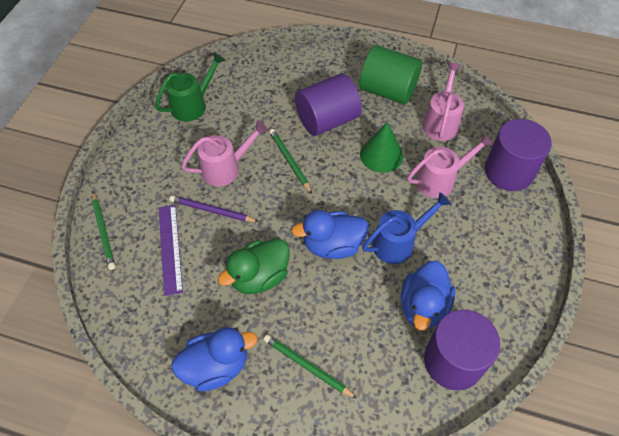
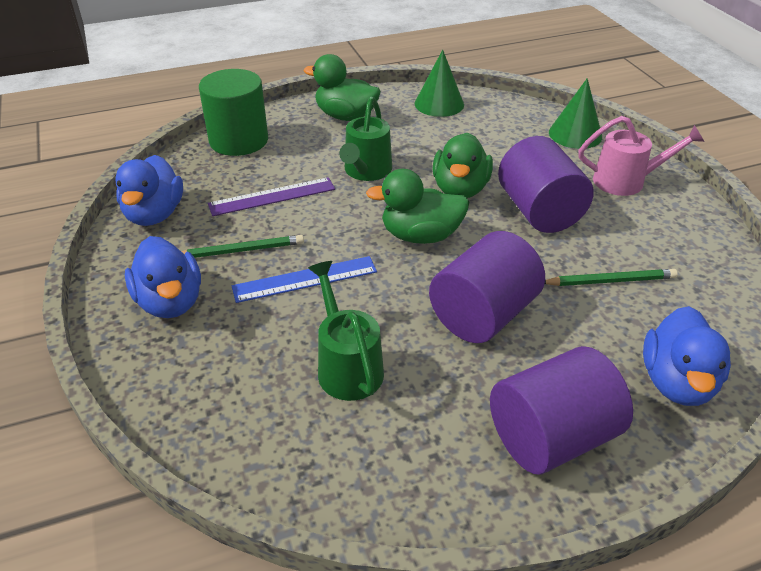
blue ruler: none = 0 -> [232,256,377,303] = 1
blue watering can: [362,192,451,264] = 1 -> none = 0
green cone: [360,122,403,173] = 1 -> [415,50,464,117] [549,78,602,149] = 2
green duck: [218,239,290,294] = 1 -> [304,54,381,121] [366,169,470,244] [432,133,493,198] = 3
green pencil: [92,191,115,270] [264,335,357,399] [269,129,312,194] = 3 -> [181,235,304,258] [544,269,678,286] = 2
green watering can: [155,52,226,122] = 1 -> [308,261,384,401] [339,97,392,181] = 2
pink watering can: [181,120,268,186] [407,133,494,198] [422,62,464,141] = 3 -> [578,116,705,196] = 1
purple pencil: [170,195,259,222] = 1 -> none = 0

